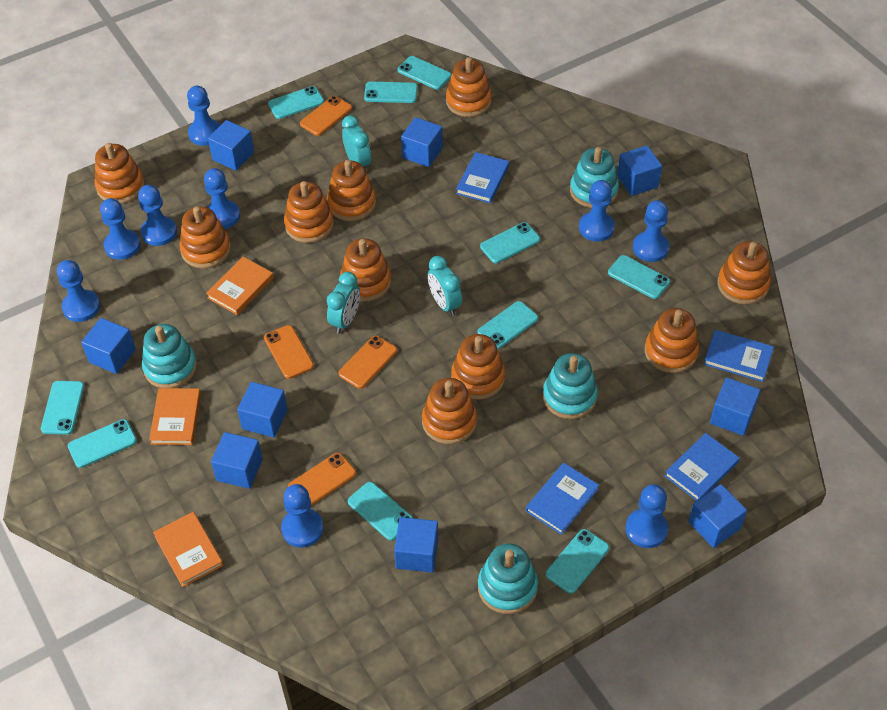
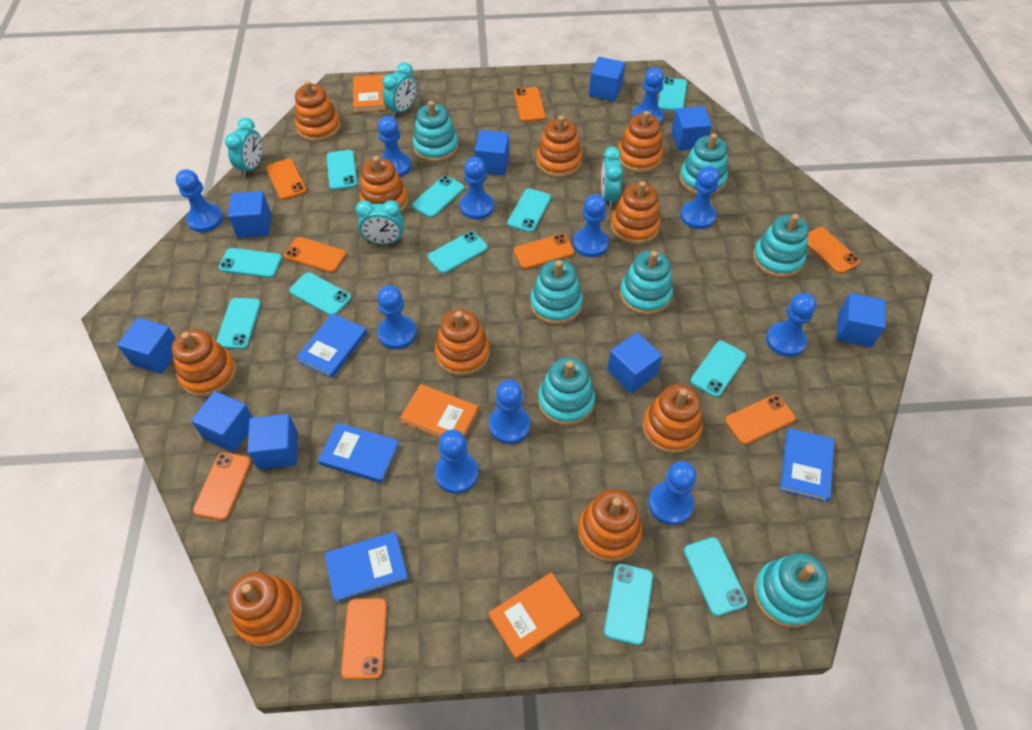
blue pawn: [57,260,100,322] [100,198,141,260] [138,185,177,246] [187,86,220,146] [204,168,240,229] [281,484,323,548] [579,180,615,242] [625,484,668,548] [633,200,670,262] = 9 -> [176,169,223,232] [377,285,417,349] [378,116,411,177] [435,429,478,494] [460,157,494,220] [489,380,530,444] [573,194,609,257] [632,67,664,125] [648,461,697,525] [681,166,720,229] [766,293,816,357] = 11
orange phone: [264,325,314,379] [288,453,356,506] [300,96,352,136] [339,336,397,389] = 4 -> [193,452,252,521] [266,159,307,200] [284,237,346,273] [341,598,387,680] [514,87,546,122] [514,234,575,269] [725,394,796,445] [807,227,860,274] = 8
turquoise clock: [327,272,360,334] [342,115,371,171] [428,256,462,316] = 3 -> [225,118,263,177] [355,200,404,245] [382,62,417,118] [601,147,623,208] = 4
turquoise phone: [41,381,84,435] [68,419,137,468] [268,86,324,119] [348,482,413,541] [364,81,418,103] [398,56,451,90] [477,301,538,349] [480,222,540,263] [546,529,609,593] [608,255,670,299] = 10 -> [216,298,261,349] [219,248,282,278] [289,272,351,315] [327,150,357,190] [412,176,464,218] [428,231,488,274] [507,188,551,232] [604,564,653,645] [658,77,687,112] [684,537,748,616] [690,341,746,397] = 11
turquoise stacking toy: [142,324,197,388] [478,543,538,614] [543,353,598,419] [570,147,619,208] = 4 -> [413,101,458,163] [530,260,583,325] [538,357,595,426] [620,251,673,315] [679,133,728,195] [753,214,809,278] [753,553,828,628] = 7

